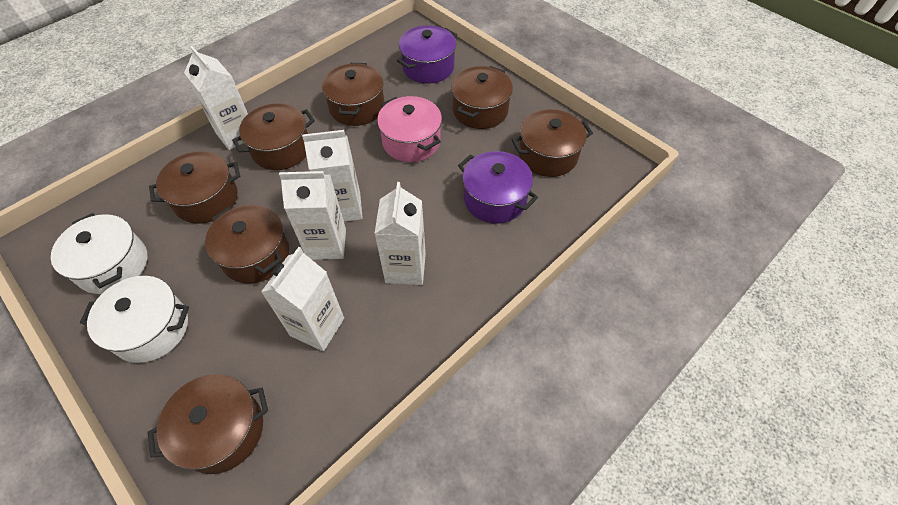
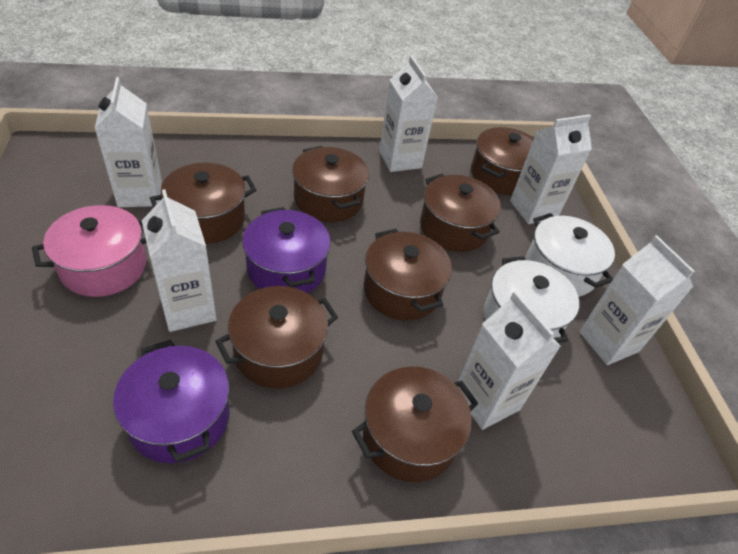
white carton: [184,46,248,150] [261,247,344,351] [279,171,346,260] [302,130,363,222] [374,182,426,285] = 5 -> [94,77,162,207] [142,189,217,332] [379,55,438,172] [458,291,561,430] [510,114,592,224] [579,235,694,365] = 6

